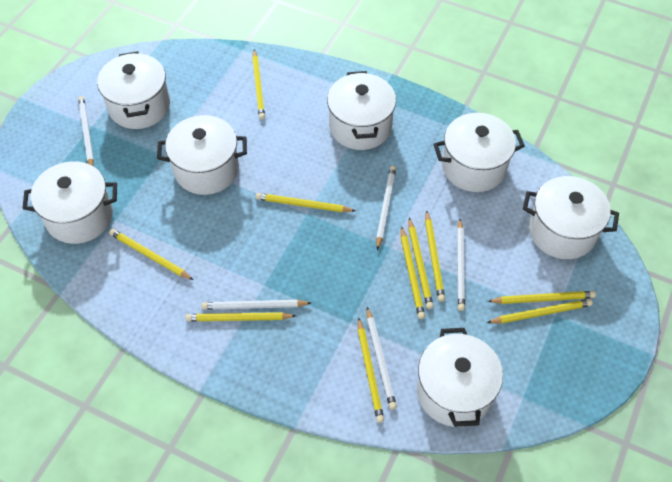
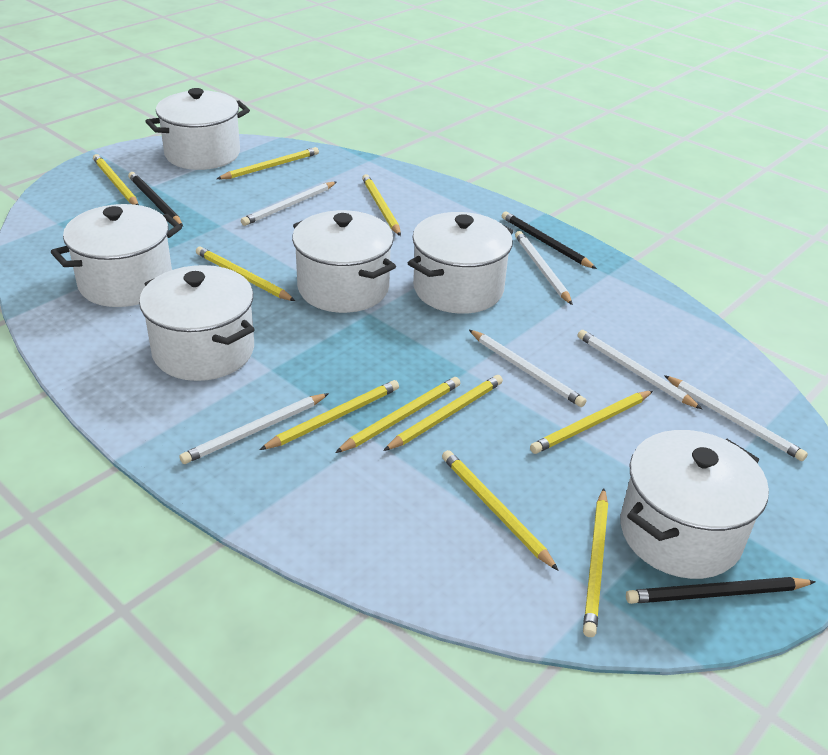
black pencil: none = 0 -> [128,172,183,227] [502,211,597,269] [626,577,816,604] = 3
white pencil: [78,96,94,166] [202,300,311,310] [367,307,397,410] [376,166,396,250] [457,219,465,311] = 5 -> [179,393,329,464] [241,182,337,226] [469,330,586,407] [515,231,573,305] [578,330,702,409] [664,375,808,461] = 6
white pot: [22,161,117,244] [97,51,170,129] [157,115,247,195] [327,71,396,150] [417,328,503,427] [433,113,525,192] [523,176,619,259] = 7 -> [51,204,182,307] [139,265,255,381] [145,88,250,170] [292,210,396,313] [408,212,513,314] [620,430,769,579] = 6

